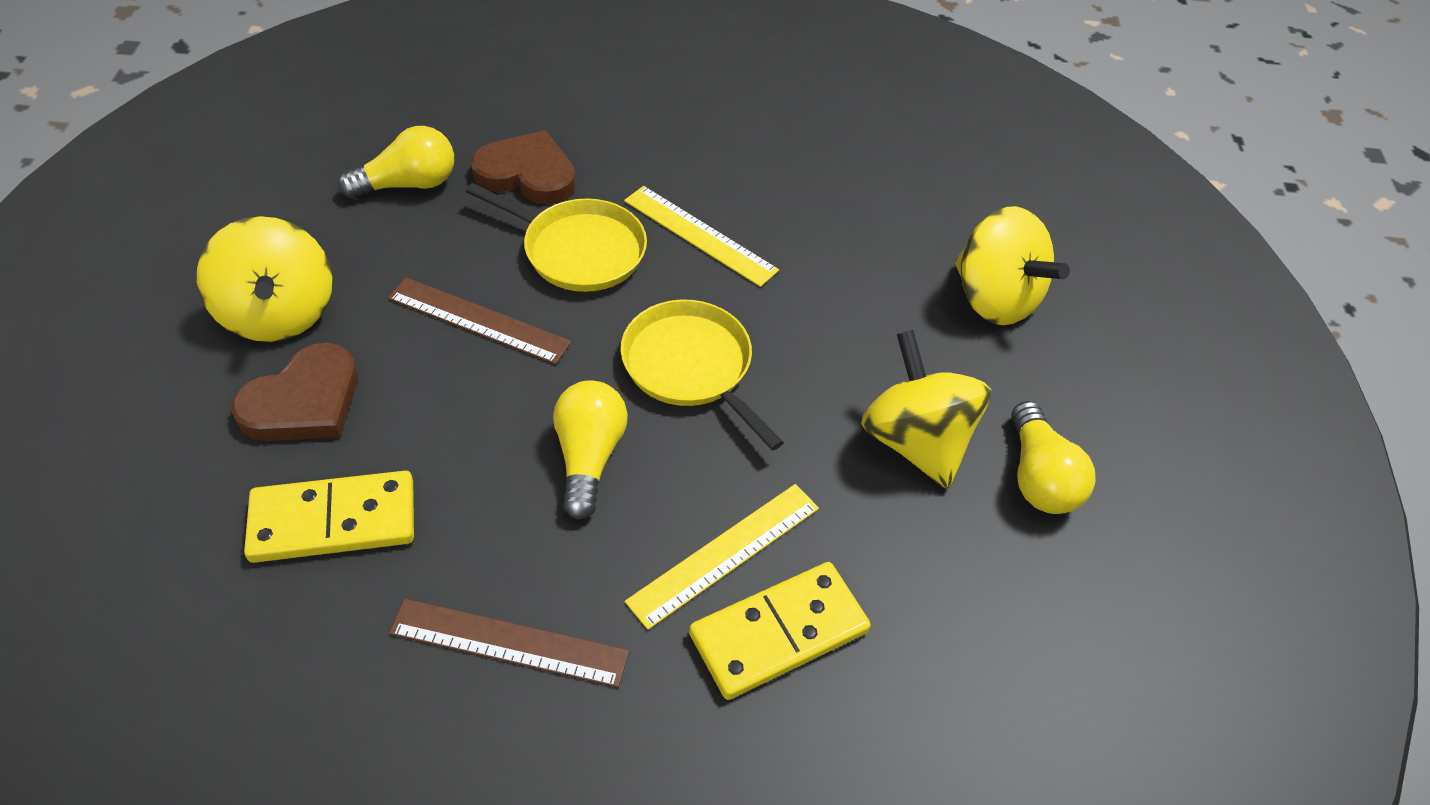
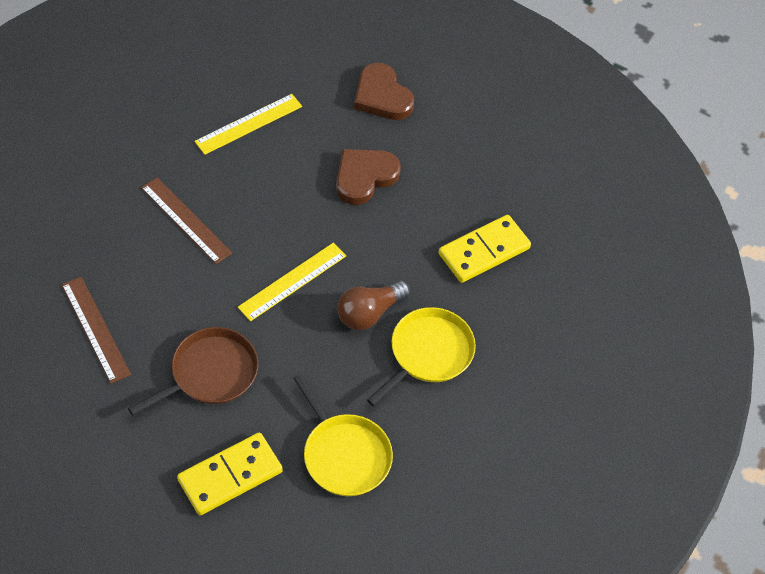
brown light bulb: none = 0 -> [338,281,410,330] = 1
brown pan: none = 0 -> [128,327,258,415] = 1
yellow light bulb: [337,126,454,199] [553,380,628,520] [1011,401,1096,514] = 3 -> none = 0
yellow spinning top: [197,216,332,342] [861,330,991,489] [955,206,1070,325] = 3 -> none = 0

